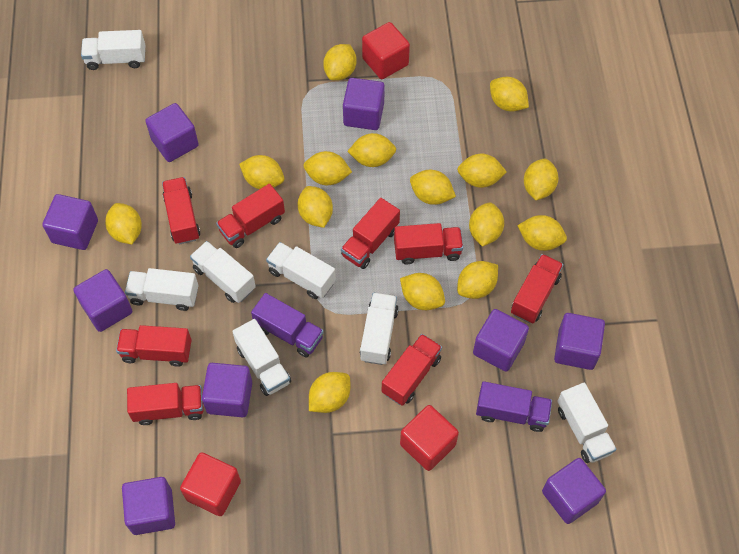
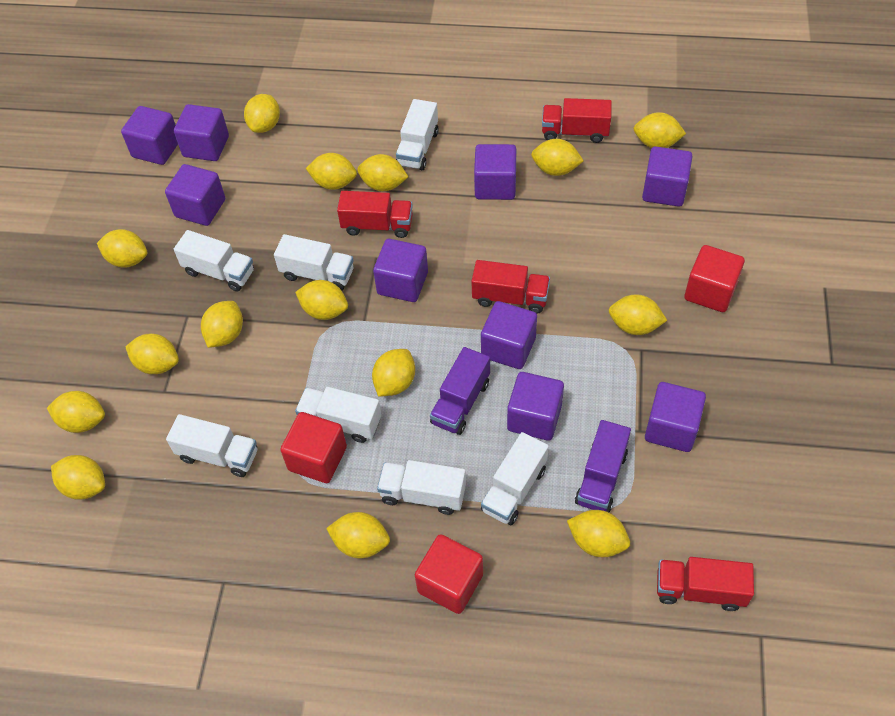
red truck: [116,325,191,367] [127,383,204,425] [162,177,200,244] [216,184,285,248] [341,198,400,269] [382,334,442,406] [394,223,463,264] [511,254,564,323] = 8 -> [337,191,413,238] [471,260,550,314] [542,98,612,143] [657,557,754,611] = 4

